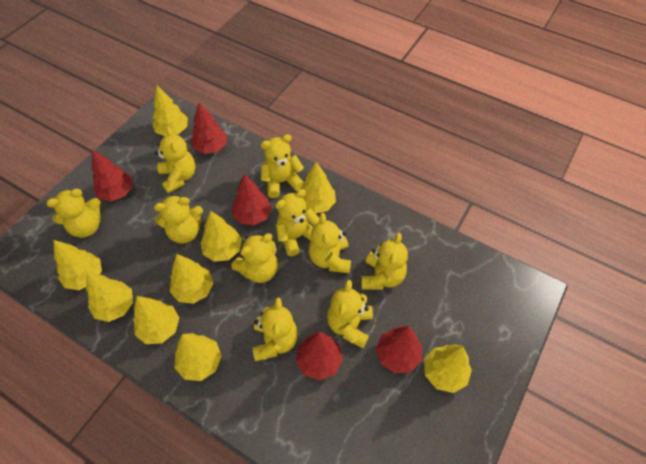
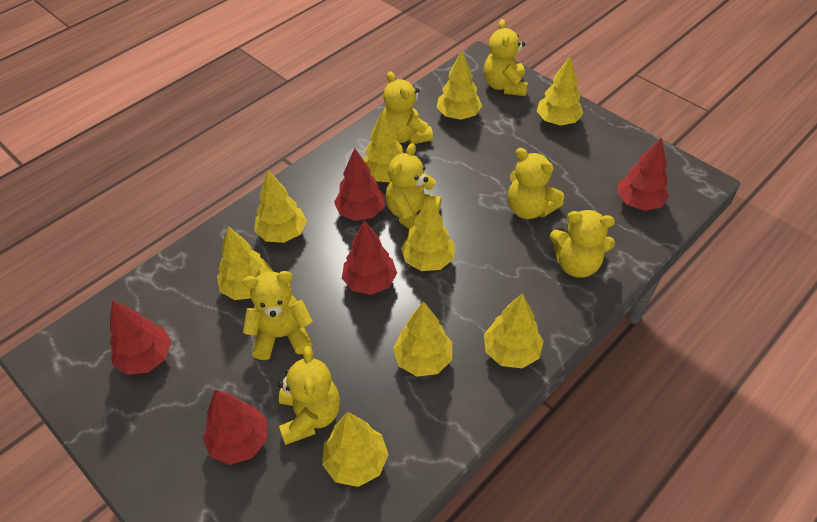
yellow teddy bear: [46,189,101,238] [154,195,203,244] [155,127,196,193] [231,234,278,283] [252,298,298,361] [261,134,304,198] [275,189,320,256] [309,213,351,274] [327,280,373,348] [361,233,408,290] = 10 -> [243,271,313,360] [278,346,340,445] [383,71,433,144] [385,143,442,230] [484,19,528,96] [508,148,564,219] [550,210,615,278] = 7

